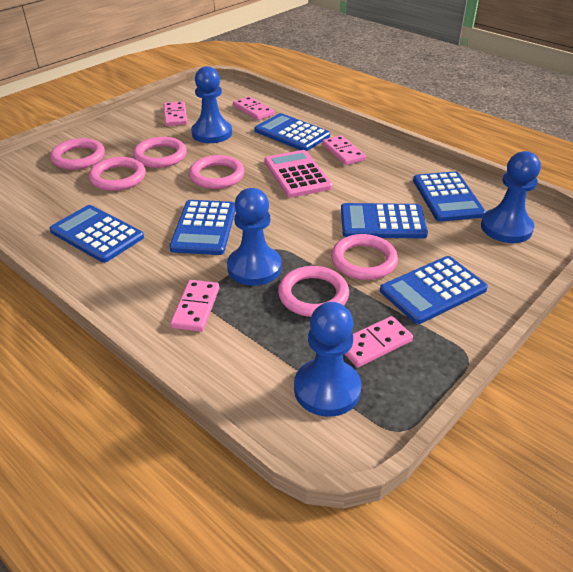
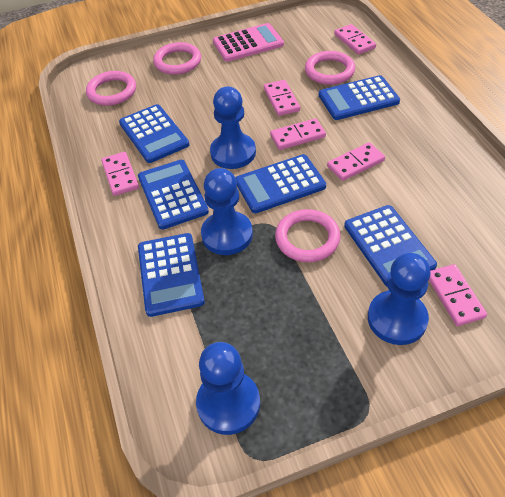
pink domino: [163,101,188,126] [170,280,219,332] [233,96,274,120] [322,135,366,165] [344,316,413,368] = 5 -> [101,152,139,196] [264,80,300,116] [270,118,326,150] [327,142,385,181] [334,24,376,54] [429,264,487,326] = 6
pink ring: [50,138,105,170] [89,157,146,191] [133,137,187,168] [189,155,245,189] [278,266,349,317] [331,234,398,280] = 6 -> [86,71,136,106] [153,42,201,75] [275,209,340,262] [305,51,355,85] = 4

